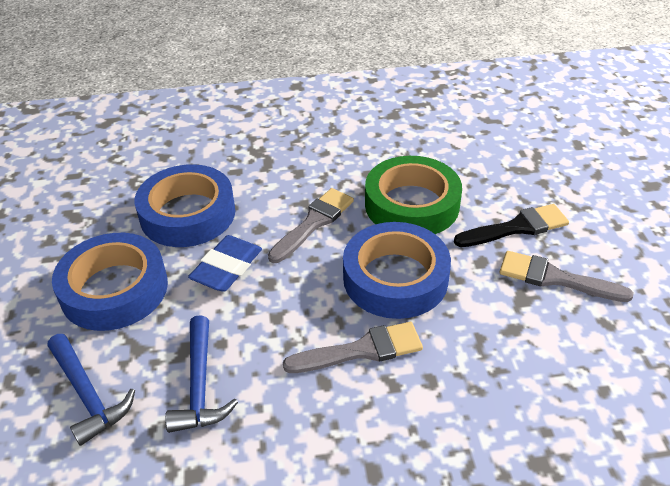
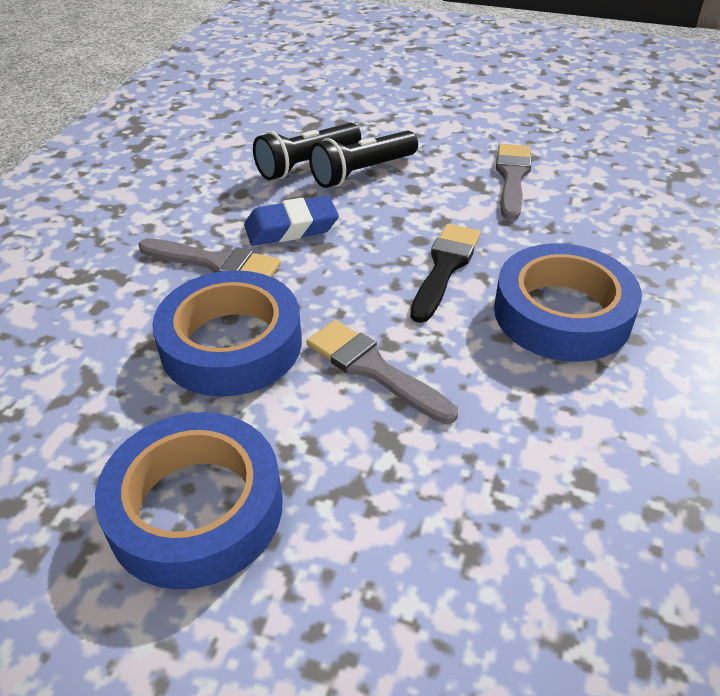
black flashlight: none = 0 -> [253,123,361,180] [309,131,418,188] = 2
blue hammer: [48,334,135,446] [165,315,238,433] = 2 -> none = 0
green tape: [365,156,462,234] = 1 -> none = 0

